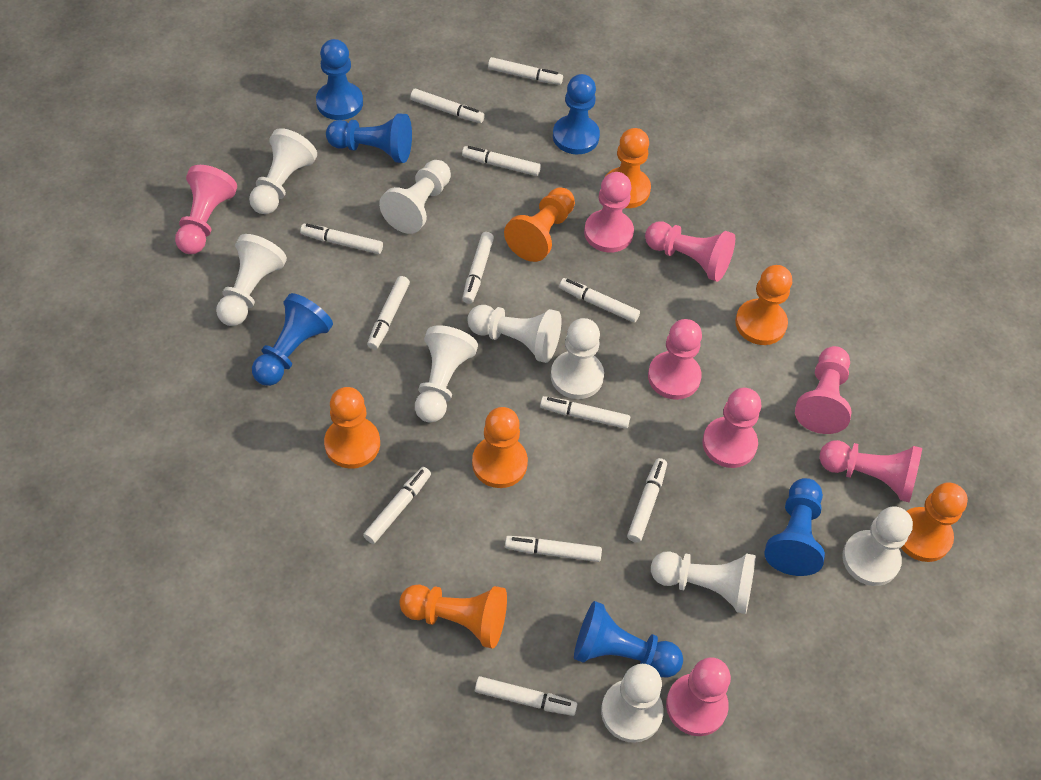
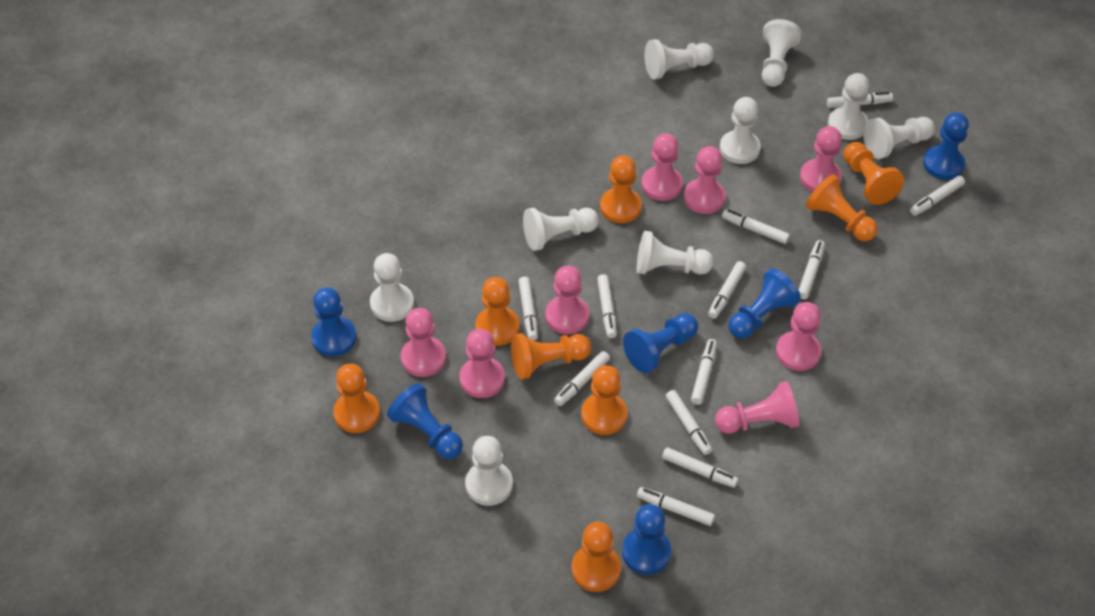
orange pawn: [324,387,380,469] [400,585,507,649] [472,407,528,488] [504,187,575,262] [606,128,651,208] [735,265,792,345] [901,482,968,562] = 7 -> [333,364,380,433] [475,277,520,346] [511,333,592,379] [571,522,621,592] [581,365,627,435] [600,155,642,223] [806,174,878,241] [843,142,904,205] = 8

